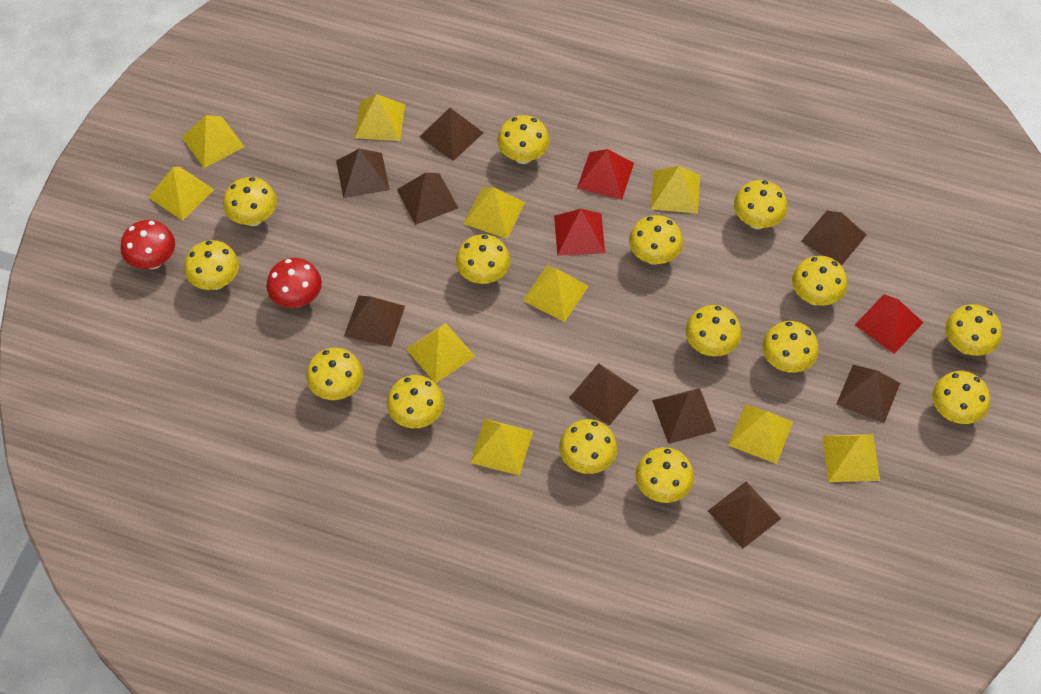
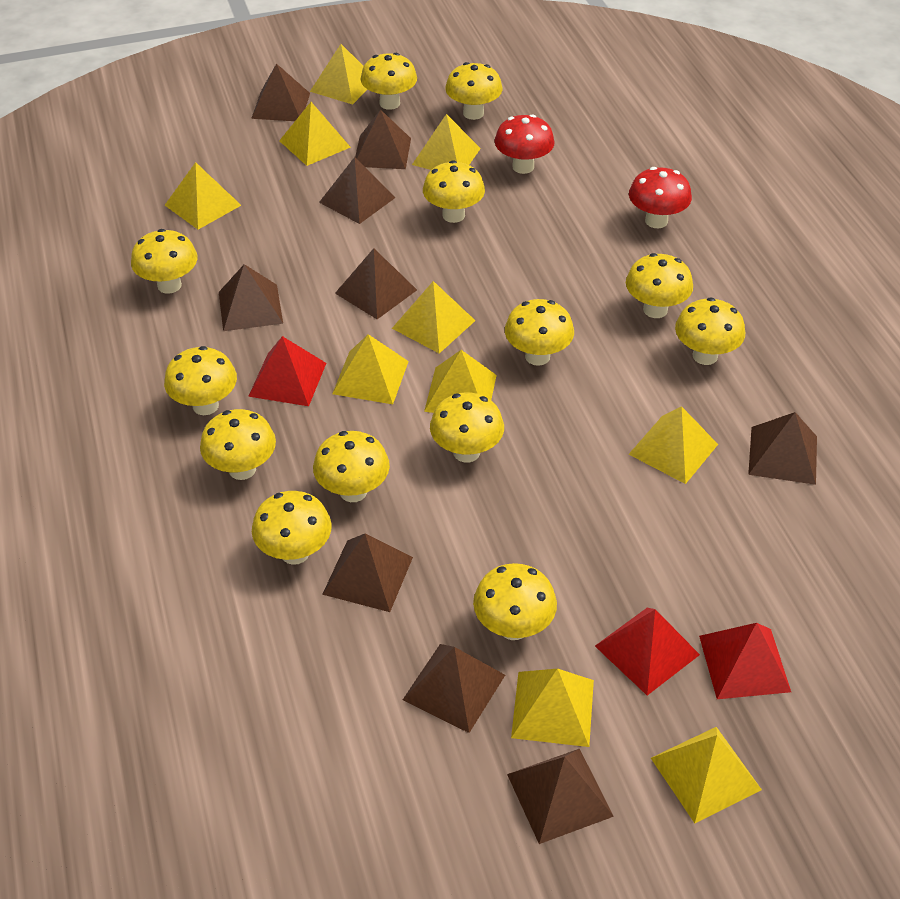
yellow mushroom: [184,240,239,290] [223,177,277,226] [306,348,363,400] [387,375,444,428] [456,234,510,284] [497,115,550,164] [559,419,618,474] [629,215,683,265] [635,447,694,503] [685,305,742,356] [734,180,787,229] [762,321,819,373] [792,256,847,306] [932,371,990,424] [945,304,1002,356] = 15 -> [131,229,197,294] [164,346,237,415] [200,409,276,480] [252,491,332,565] [313,431,390,502] [360,53,417,110] [423,160,485,223] [430,392,504,463] [445,62,503,120] [473,563,557,640] [505,299,574,366] [626,253,693,318] [675,297,745,365] = 13

